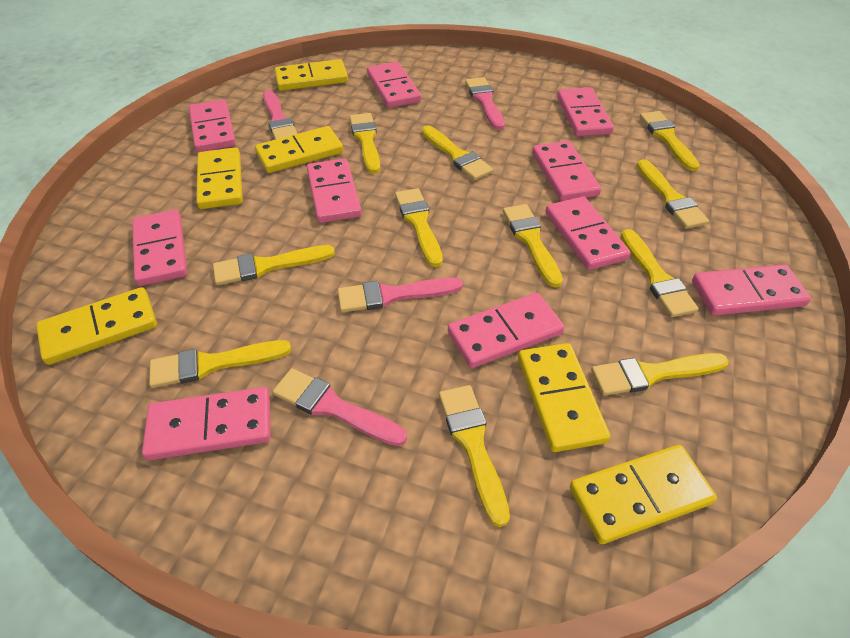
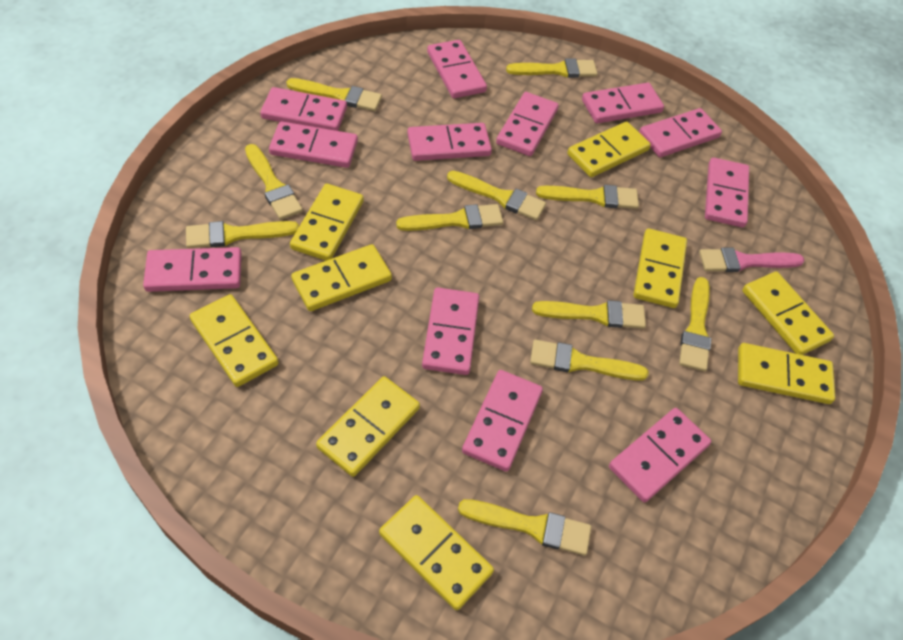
pink brush: [263,90,297,140] [272,368,407,446] [337,277,463,312] [465,77,505,130] = 4 -> [699,248,805,272] = 1
pink domino: [132,210,187,286] [142,387,271,460] [189,99,236,152] [307,159,362,223] [367,62,421,108] [448,293,564,368] [532,141,601,201] [545,196,631,270] [557,88,614,136] [692,264,811,316] = 10 -> [143,247,242,292] [260,87,347,131] [269,121,358,168] [407,123,492,161] [422,288,479,375] [427,40,487,98] [462,370,543,472] [496,92,559,156] [582,83,664,123] [609,408,711,502] [639,108,722,157] [705,157,749,227] = 12
yellow domino: [36,287,157,365] [196,147,243,209] [255,126,343,173] [275,59,348,91] [518,343,610,452] [570,445,717,544] = 6 -> [190,294,279,387] [290,184,364,261] [291,244,392,311] [316,376,420,477] [379,495,494,610] [567,122,651,177] [633,228,687,308] [738,343,835,404] [742,271,834,355] = 9

